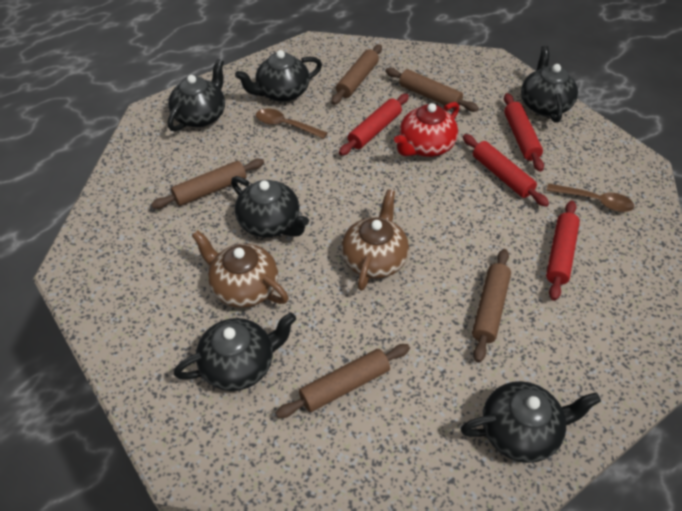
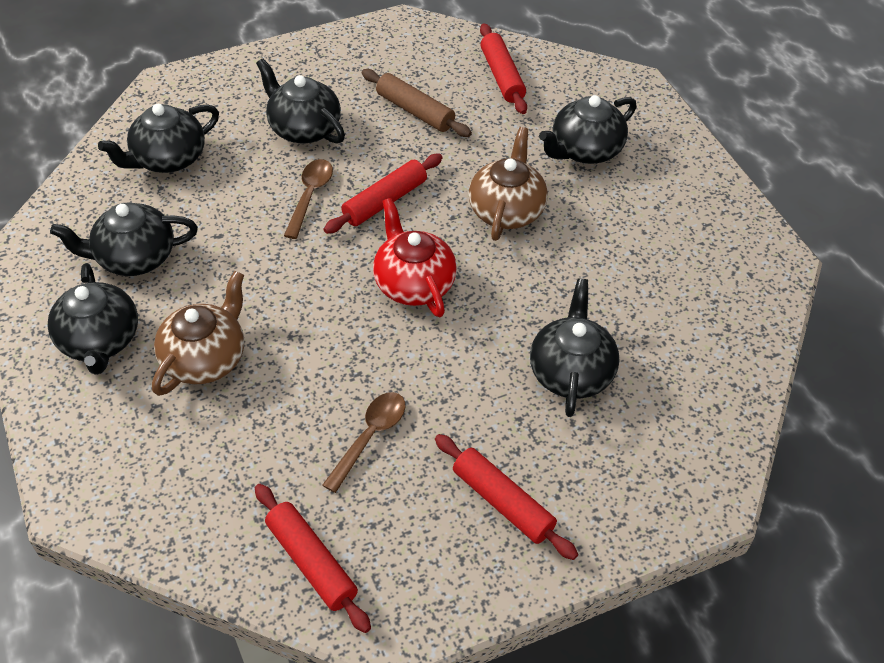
brown rolling pin: [151,159,264,209] [276,344,410,418] [331,44,382,105] [385,68,479,112] [472,249,511,362] = 5 -> [362,69,472,137] = 1

